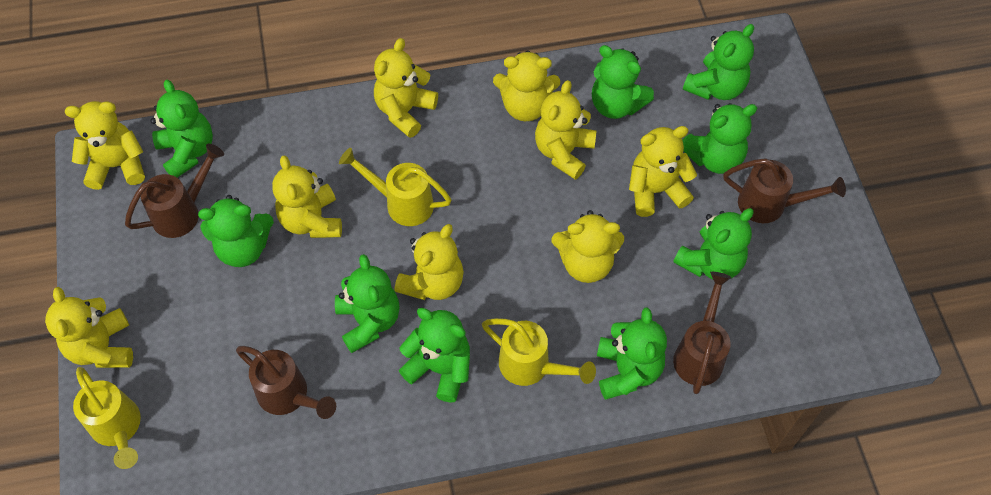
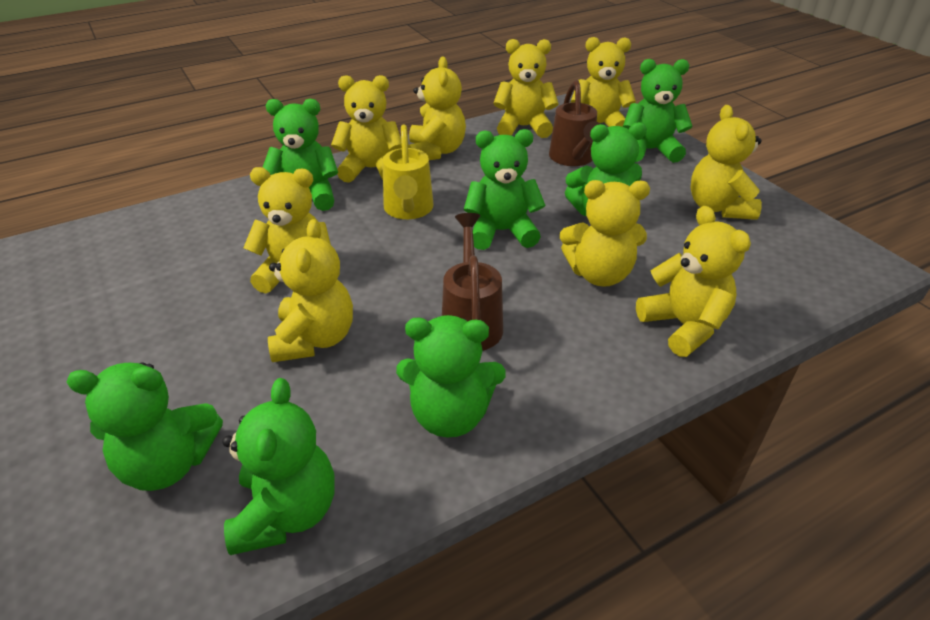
brown watering can: [125,144,224,238] [236,346,336,419] [673,272,731,394] [723,158,846,223] = 4 -> [442,213,503,351] [549,80,600,166] = 2
green teddy bear: [150,80,213,177] [198,195,274,267] [335,254,400,353] [399,308,470,402] [592,45,654,119] [597,307,667,400] [673,208,754,279] [683,24,754,100] [683,103,757,174] = 9 -> [66,362,223,491] [222,378,334,555] [263,99,338,211] [396,315,506,437] [464,129,545,250] [565,122,647,216] [623,59,693,163] = 7
yellow watering can: [73,367,141,469] [339,148,451,226] [482,318,596,386] = 3 -> [382,124,434,219] = 1

